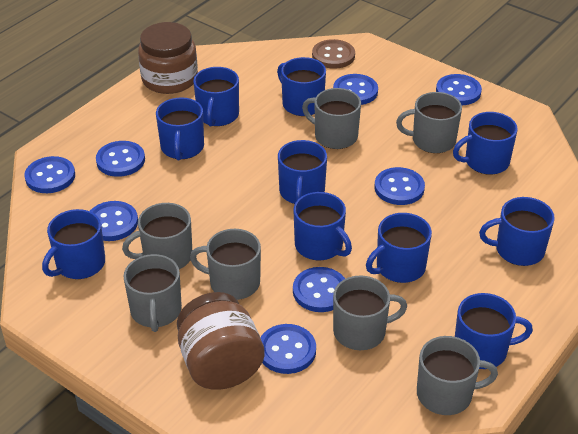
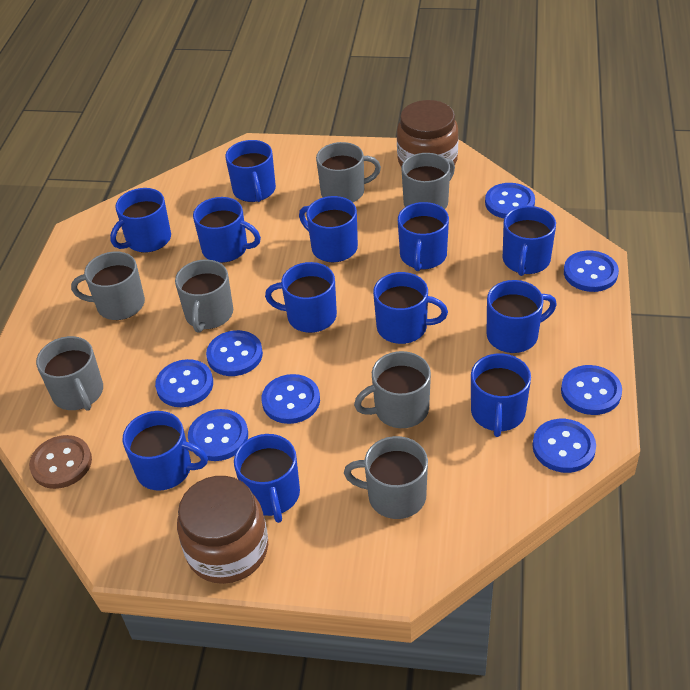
blue mug: [42,209,105,279] [156,97,204,160] [193,67,239,127] [277,57,326,116] [278,140,327,204] [294,192,352,261] [366,213,432,283] [453,112,518,175] [455,293,533,369] [479,197,555,266] = 10 -> [110,188,171,253] [123,411,208,491] [193,197,261,263] [225,140,276,202] [234,434,300,523] [265,262,337,333] [299,196,358,262] [373,272,448,344] [398,202,449,271] [471,353,531,437] [487,280,557,353] [503,206,556,276] = 12

